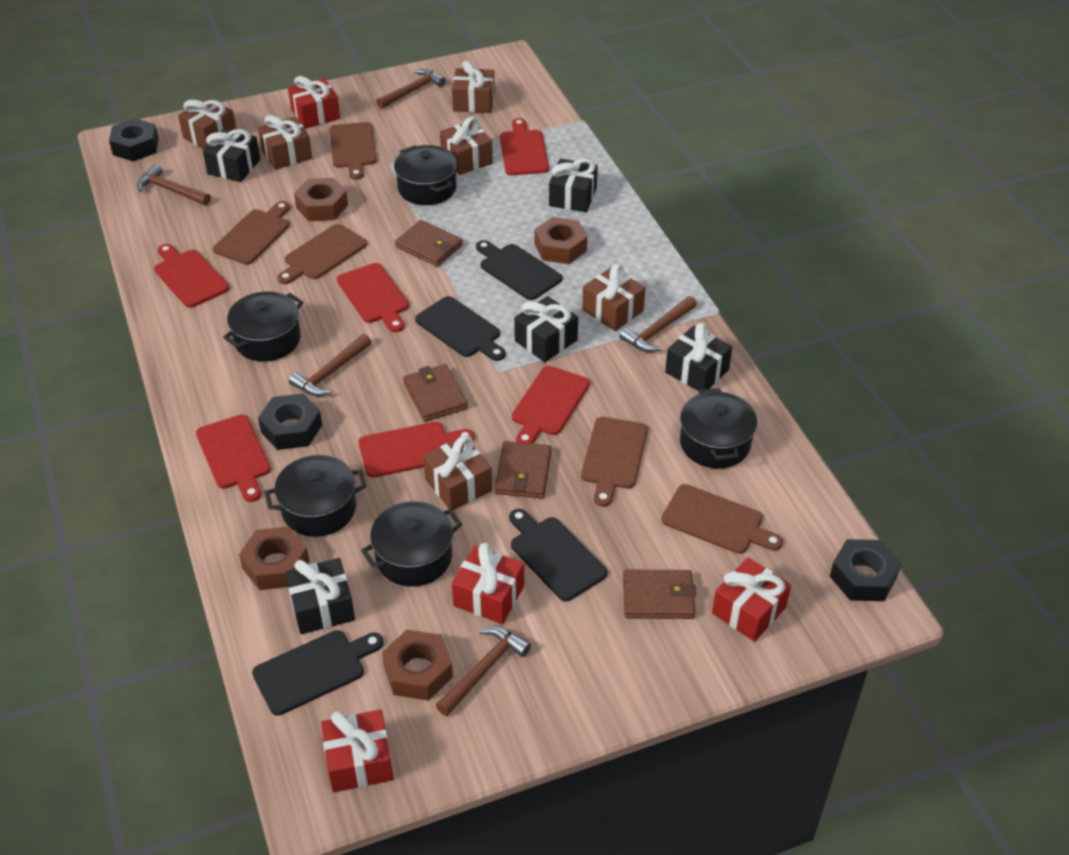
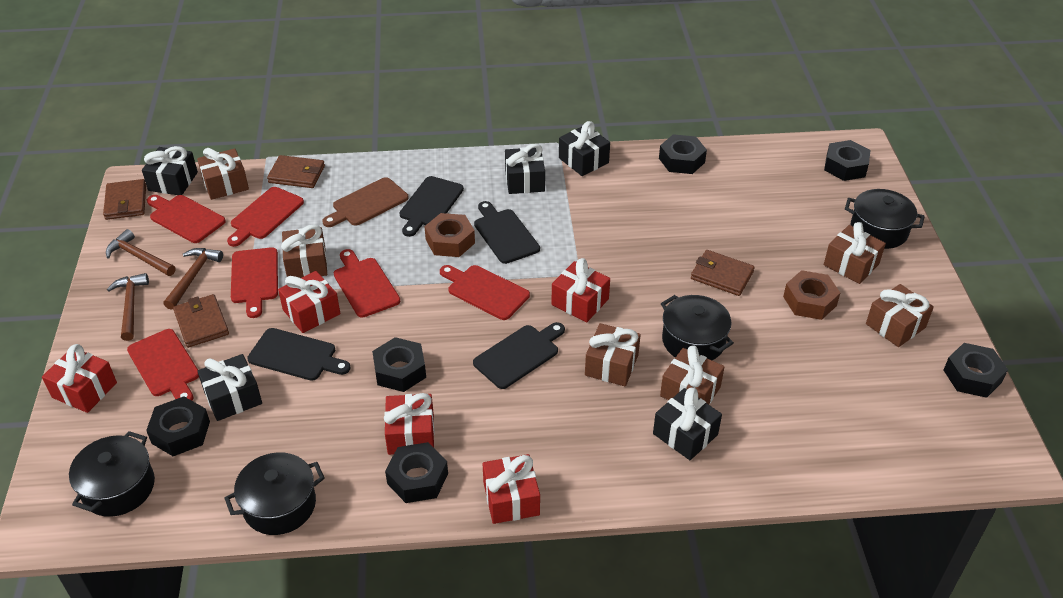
black nut: [109,118,159,161] [258,394,322,450] [830,539,902,601] = 3 -> [146,397,210,456] [372,337,426,392] [385,442,448,503] [659,134,707,174] [824,140,871,181] [943,343,1008,398] = 6
black pot: [223,291,303,362] [265,455,367,537] [361,501,462,587] [394,145,457,205] [680,388,757,468] = 5 -> [69,431,155,517] [224,452,325,535] [661,295,734,360] [845,189,925,249] = 4
brown cutting board: [213,201,290,265] [277,224,367,284] [330,122,377,180] [581,417,648,507] [661,484,783,554] = 5 -> [322,177,409,227] = 1
brown hammer: [137,164,211,205] [289,334,371,396] [376,69,446,109] [436,627,531,716] [619,296,697,352] = 5 -> [106,229,176,276] [107,273,149,341] [163,248,223,310] = 3
brown nut: [239,526,310,590] [294,178,348,221] [382,630,453,701] [535,217,587,264] = 4 -> [424,213,475,257] [783,270,840,320] = 2
red gift: [288,76,340,129] [321,710,393,792] [452,542,524,624] [712,557,791,642] = 4 -> [42,344,117,413] [278,271,340,333] [384,393,434,455] [483,454,540,524] [551,258,610,322] = 5

